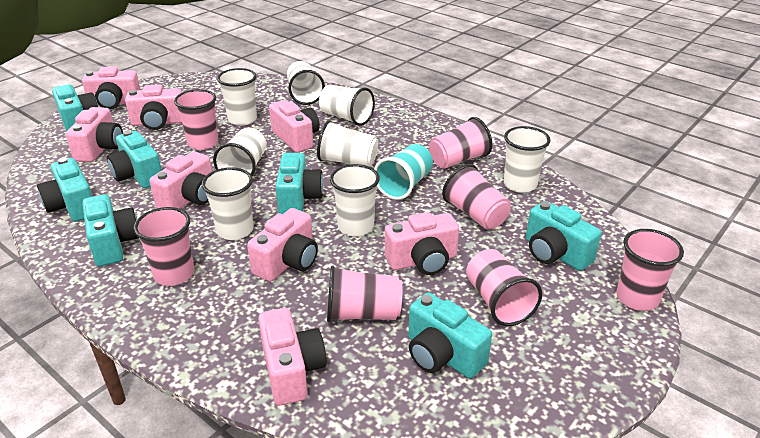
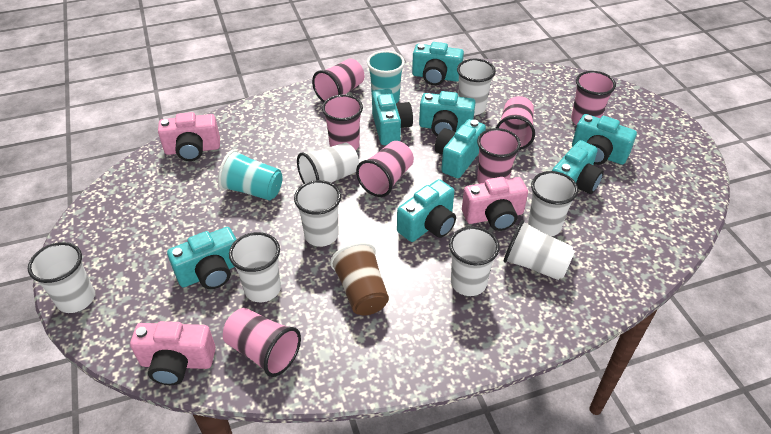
brown cup: none = 0 -> [330,242,389,315] = 1
pink camera: [66,107,123,162] [82,66,141,109] [125,84,182,130] [150,151,212,209] [247,208,318,282] [258,308,327,406] [269,100,320,153] [385,212,459,275] = 8 -> [130,321,216,385] [158,112,220,161] [462,177,528,231] = 3
turquoise camera: [37,158,93,222] [52,84,98,132] [82,194,139,266] [107,130,162,188] [275,153,324,214] [408,292,492,378] [526,201,602,271] = 7 -> [167,227,237,289] [372,89,413,145] [397,179,456,242] [412,42,464,85] [419,91,476,137] [435,119,486,178] [552,140,604,194] [572,114,637,165] = 8
turquoise cup: [374,144,433,200] = 1 -> [218,150,283,200] [367,51,405,103] = 2

